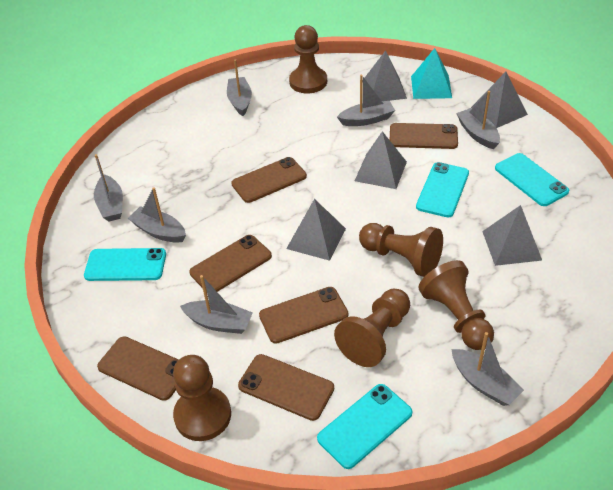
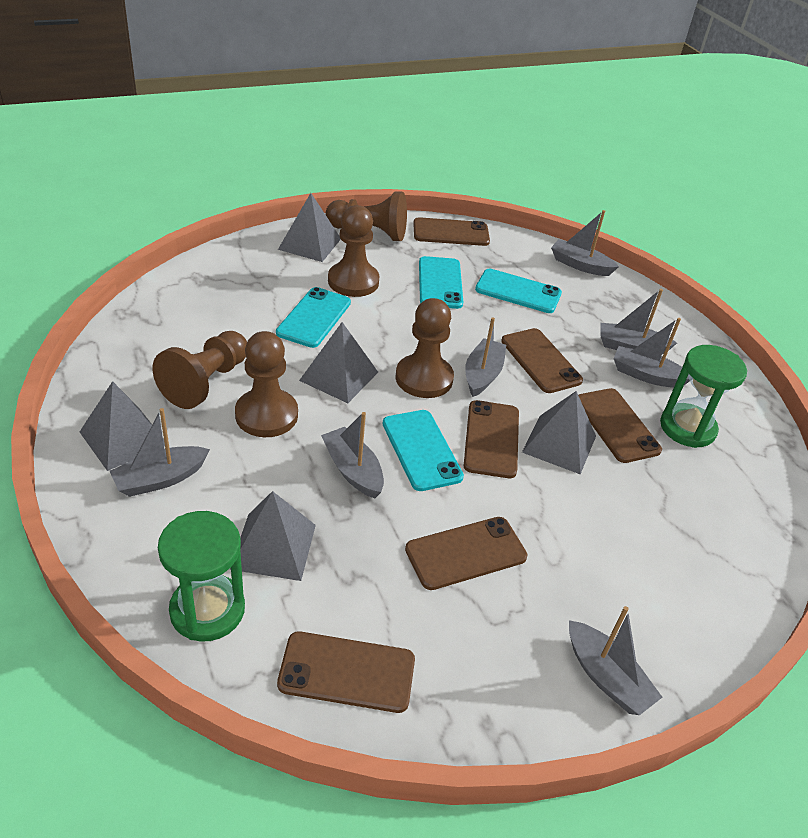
green hourglass: none = 0 -> [158,511,245,642] [660,345,747,448] = 2
turquoise pyramid: [411,48,452,99] = 1 -> none = 0

